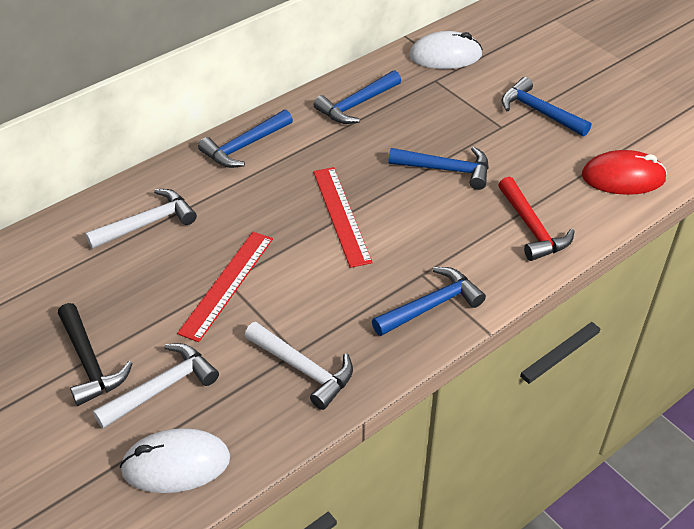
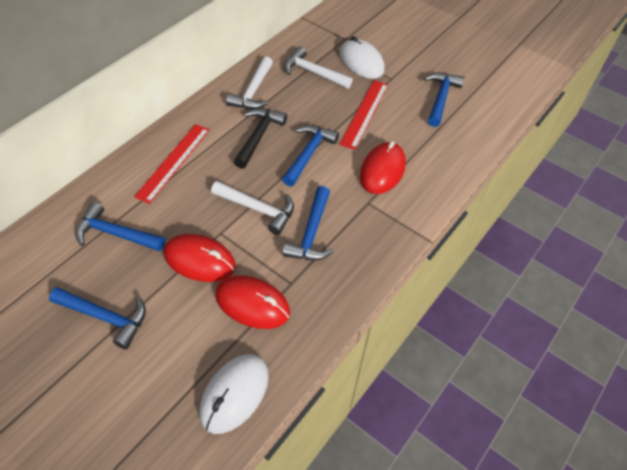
red hammer: [498,177,575,261] = 1 -> none = 0
red mouse: [582,150,667,195] = 1 -> [164,234,236,282] [216,276,290,329] [360,141,406,194] = 3

